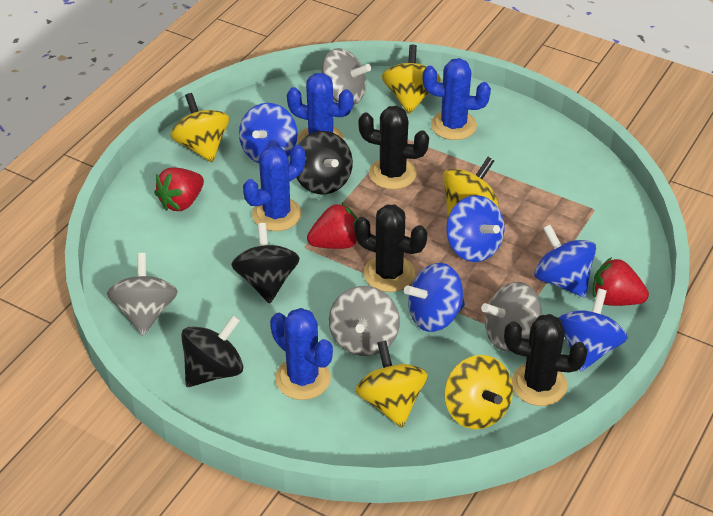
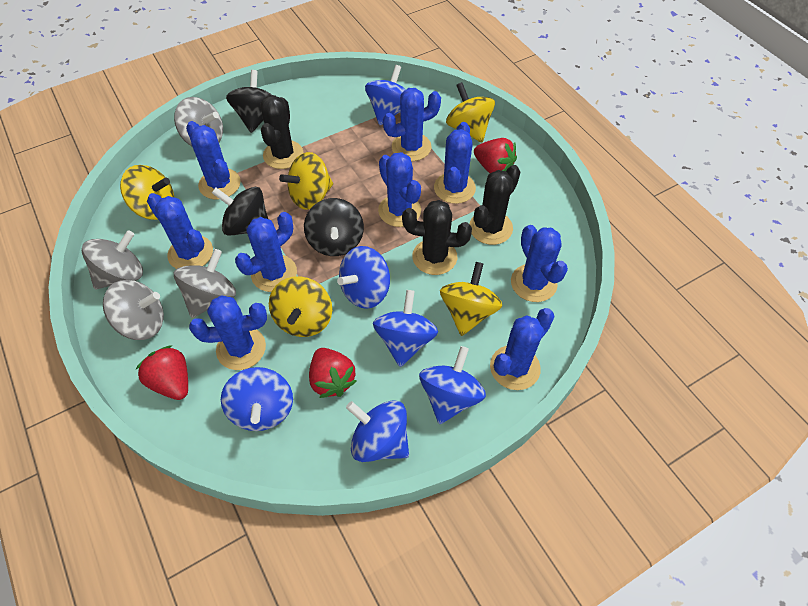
blue cactus: [243,145,305,231] [270,308,333,400] [287,73,353,144] [423,58,491,140] = 4 -> [147,193,213,269] [186,121,241,199] [189,296,267,370] [235,212,297,292] [378,152,421,227] [383,88,441,161] [434,122,476,204] [490,308,555,390] [511,225,568,302] = 9
blue spinning top: [239,103,298,163] [404,263,465,332] [446,195,505,262] [534,224,596,298] [558,289,628,372] = 5 -> [221,367,293,431] [337,246,390,309] [346,400,409,462] [365,65,406,125] [373,290,438,367] [419,346,486,424] = 6

